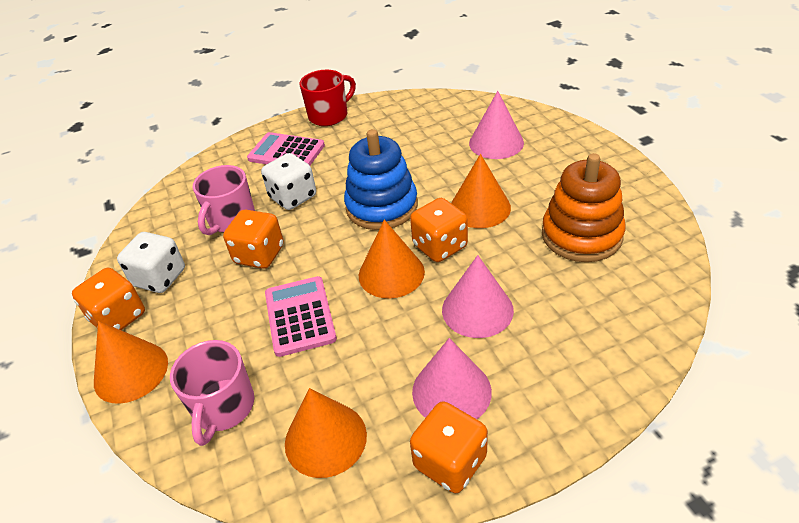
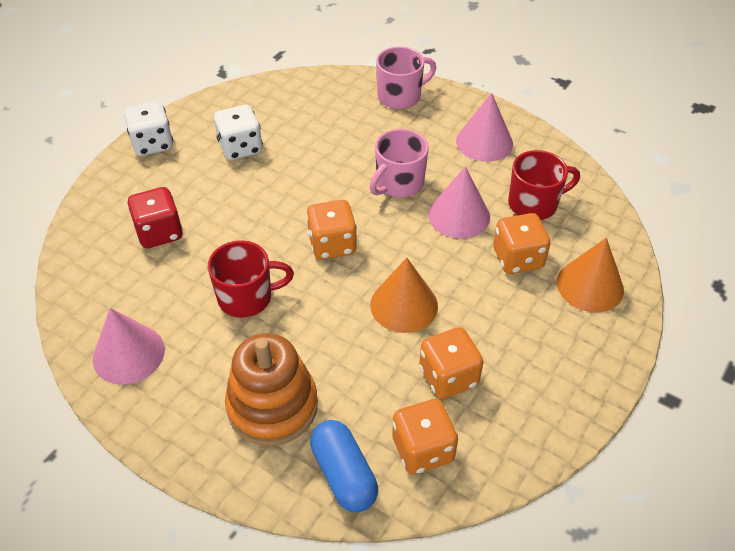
blue capsule: none = 0 -> [310,420,378,512] = 1
blue stacking toy: [344,129,418,230] = 1 -> none = 0
orange cone: [94,321,168,404] [285,388,367,478] [359,220,425,298] [451,154,511,228] = 4 -> [370,258,438,333] [557,238,624,312] = 2
pink calculator: [247,132,325,165] [265,276,337,357] = 2 -> none = 0
red dice: none = 0 -> [127,187,183,248] = 1
red mug: [300,70,356,126] = 1 -> [208,240,294,318] [508,150,580,220] = 2

